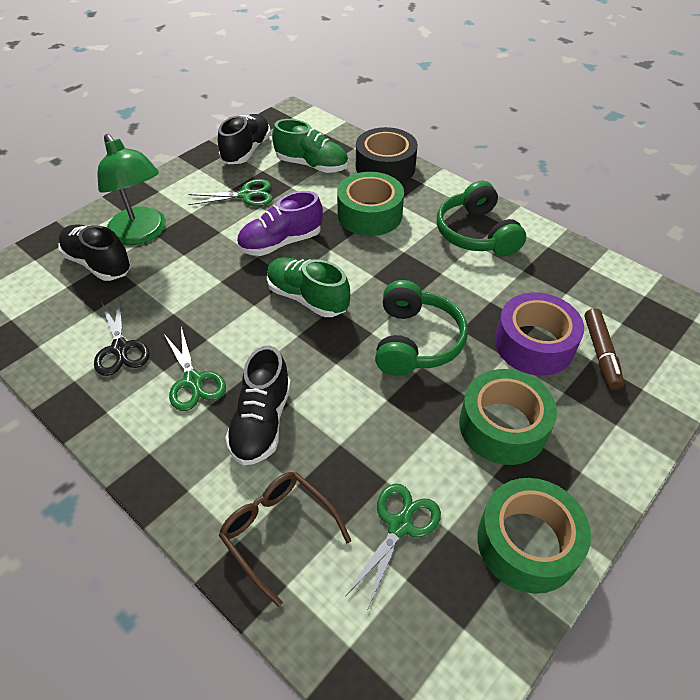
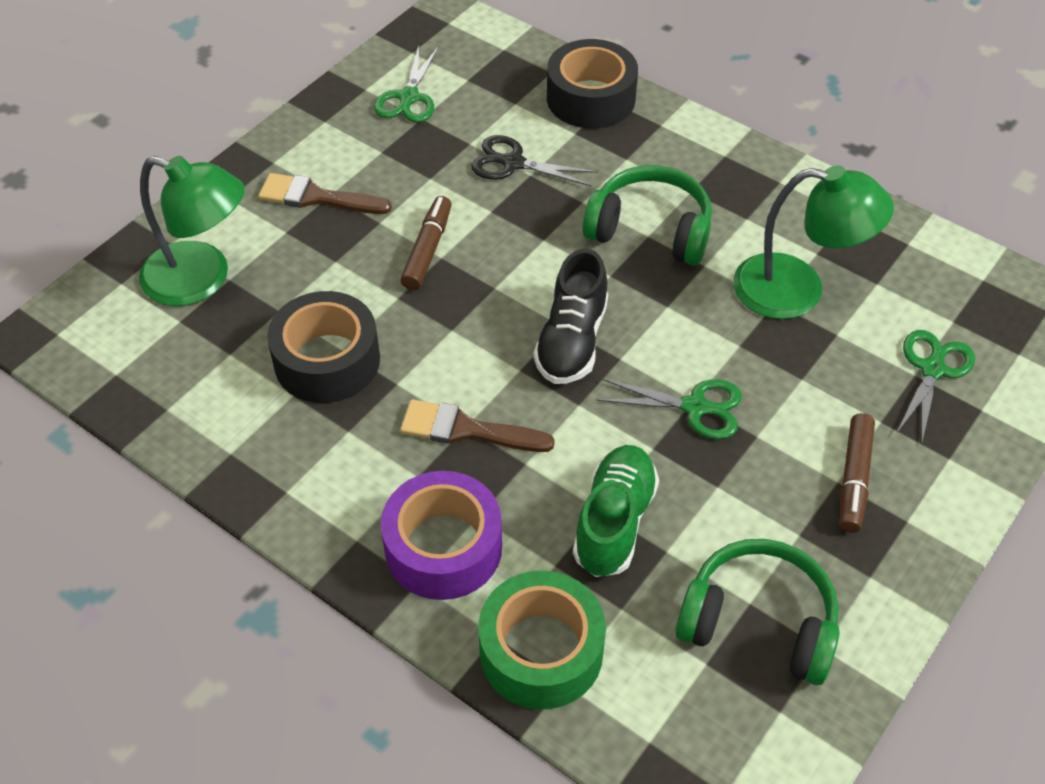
black shoe: [58,224,131,281] [218,114,271,164] [225,346,291,465] = 3 -> [534,249,608,384] = 1
black tape: [356,127,418,183] = 1 -> [267,291,380,403] [547,39,638,129] = 2
brown brush: none = 0 -> [258,173,392,214] [400,399,555,452] = 2
brown glasses: [218,472,351,607] = 1 -> none = 0
brown marker: [585,308,624,390] = 1 -> [401,196,452,290] [840,413,875,533] = 2
green lamp: [98,134,166,245] = 1 -> [139,156,245,306] [733,165,894,319] = 2
green shoe: [267,257,350,317] [272,119,348,173] = 2 -> [573,445,659,577] = 1
green tape: [337,172,404,236] [459,369,557,465] [478,478,591,594] = 3 -> [478,570,606,710] = 1
purple shoe: [237,191,323,256] = 1 -> none = 0

